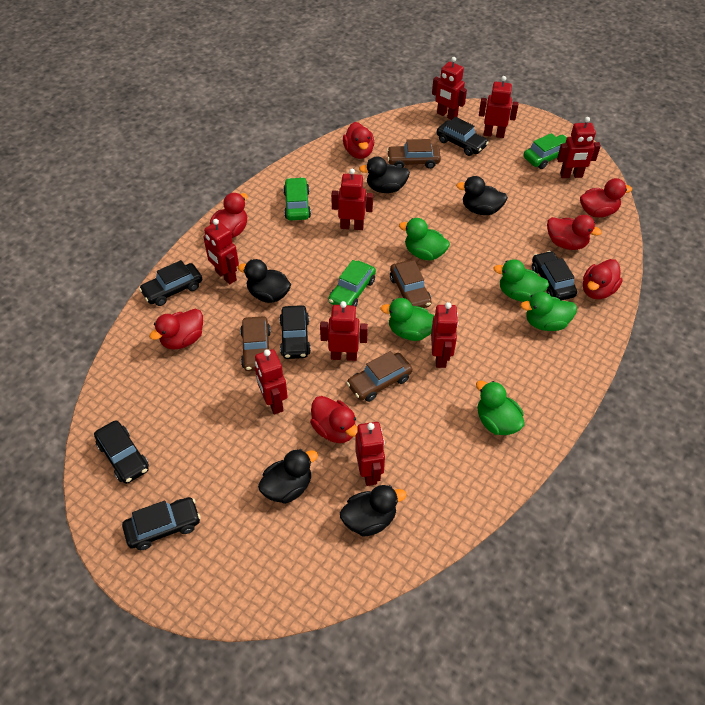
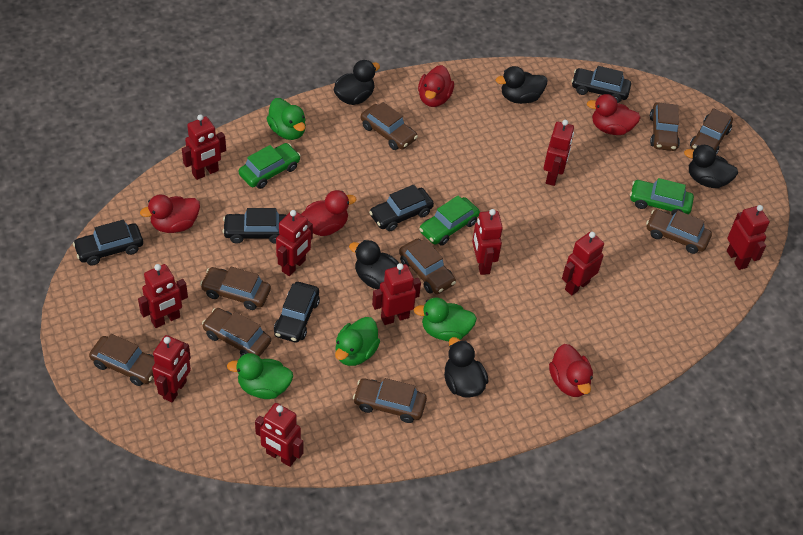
black car: [94,420,149,484] [122,497,201,550] [139,260,202,306] [279,305,311,359] [437,117,489,156] [532,251,577,301] = 6 -> [73,220,143,266] [222,208,287,244] [274,282,320,342] [369,185,434,231] [571,66,631,103] = 5
brown car: [240,316,271,371] [347,351,412,402] [387,139,441,169] [390,260,431,308] = 4 -> [89,334,155,386] [200,267,271,310] [202,308,271,357] [353,378,427,423] [361,102,418,150] [399,239,456,294] [646,209,712,254] [650,102,680,151] [690,108,733,155] = 9
green duck: [381,298,435,341] [399,218,450,260] [476,381,525,435] [493,259,549,302] [521,292,577,331] = 5 -> [227,353,293,399] [266,98,306,140] [335,317,380,366] [414,297,477,341] = 4
red duck: [149,309,203,349] [210,193,248,238] [310,396,357,443] [343,122,374,159] [547,215,602,250] [580,178,632,217] [583,259,623,299] = 7 -> [140,194,200,233] [301,190,356,236] [418,65,454,107] [549,344,593,397] [587,94,641,135] = 5
red robot: [203,219,239,284] [255,349,288,414] [320,301,368,361] [331,169,373,230] [355,422,385,486] [431,302,459,368] [432,57,467,120] [479,76,519,138] [557,117,601,178] = 9 -> [138,264,188,328] [152,335,191,402] [182,114,226,180] [255,403,303,467] [276,210,313,276] [372,263,421,325] [472,209,503,275] [543,120,574,186] [562,232,604,295] [727,205,770,270] = 10

